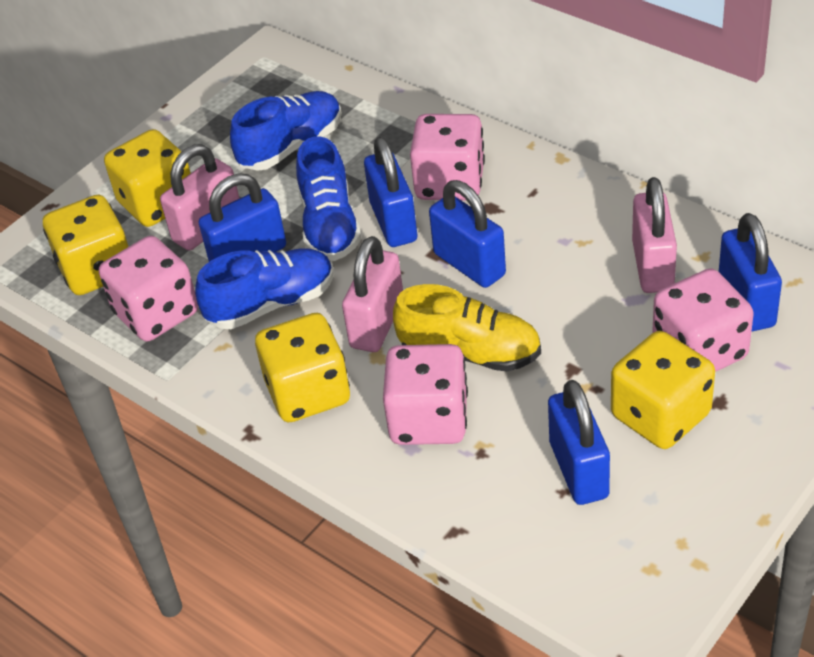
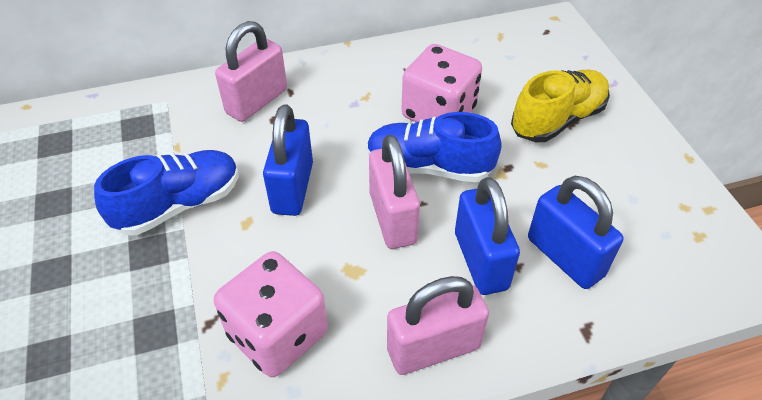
blue padlock: [199,173,286,262] [364,137,417,247] [429,180,506,288] [548,380,610,505] [719,213,782,332] = 5 -> [263,104,313,216] [455,177,520,295] [528,176,624,289] = 3
blue shoe: [195,248,334,329] [230,91,342,171] [296,136,361,261] = 3 -> [94,150,239,235] [367,112,502,182] = 2
pink dice: [99,236,198,341] [383,344,468,445] [410,114,485,200] [652,268,754,372] = 4 -> [214,251,328,377] [402,44,482,122] = 2
yellow dice: [43,195,129,295] [104,129,191,227] [255,313,350,422] [611,331,715,449] = 4 -> none = 0

